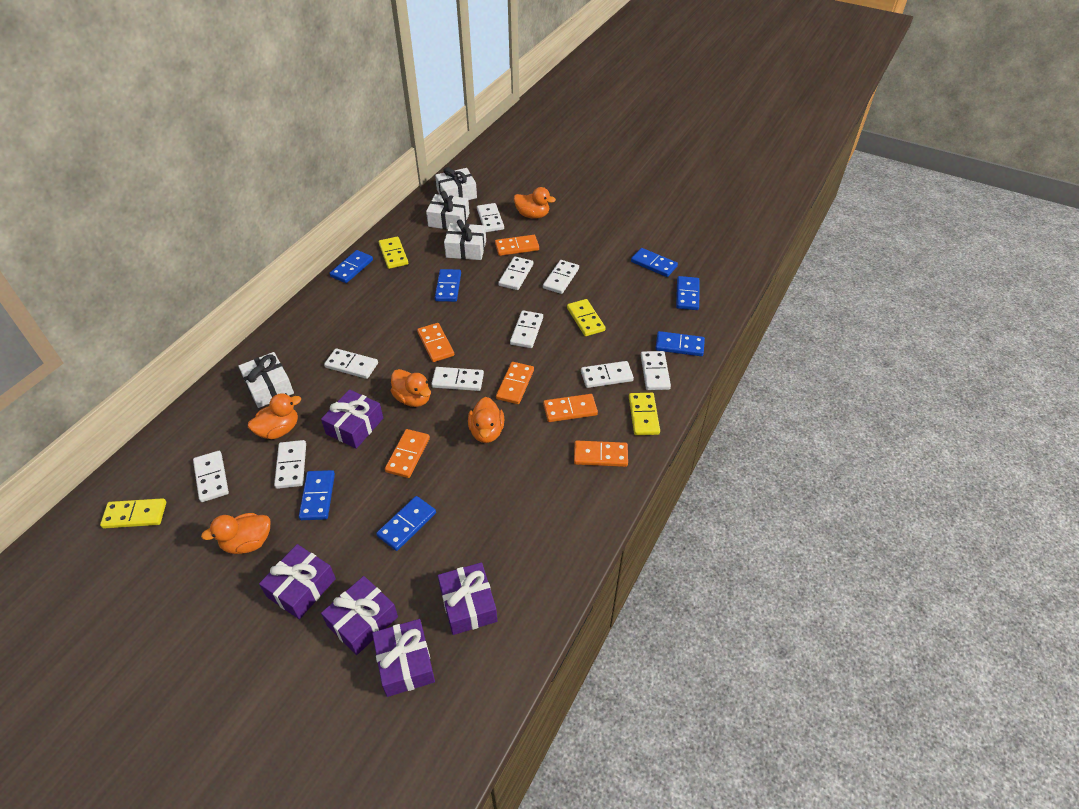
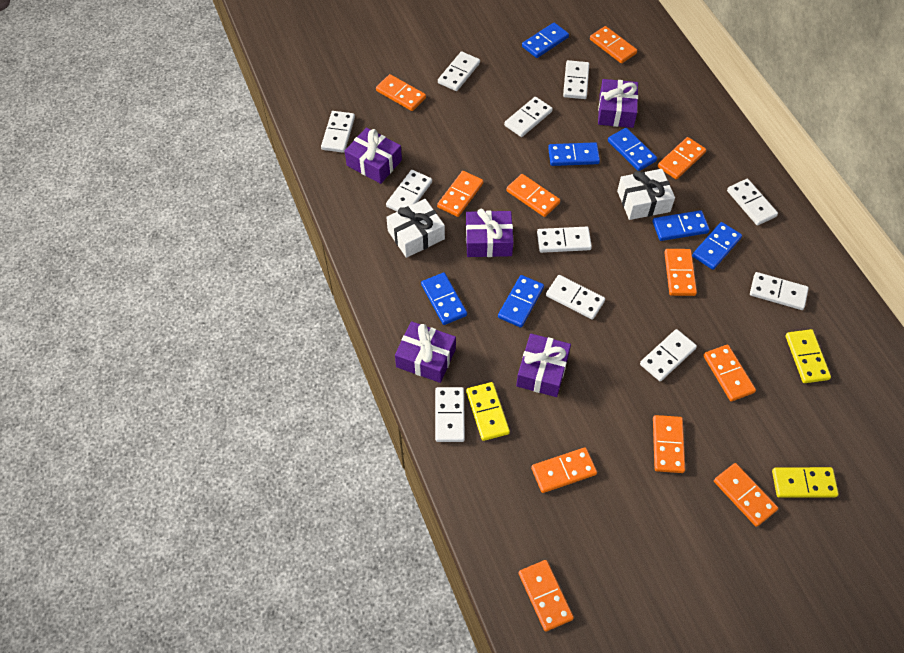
orange domino: [385,429,430,478] [417,323,454,362] [495,235,539,256] [496,362,534,404] [543,394,598,422] [574,441,628,467] = 6 -> [376,74,426,111] [437,171,483,217] [506,174,560,217] [519,560,574,631] [531,447,597,493] [590,26,637,64] [653,415,685,473] [658,137,706,179] [664,249,697,296] [703,345,756,401] [714,463,778,527] = 11
orange duck: [201,513,270,554] [248,393,301,439] [391,369,431,407] [468,397,504,443] [514,187,556,219] = 5 -> none = 0
white domino: [193,451,229,502] [274,440,306,489] [324,348,378,379] [431,367,484,391] [477,203,504,232] [498,256,533,290] [510,310,543,348] [543,260,579,294] [581,361,634,388] [641,351,671,390] = 10 -> [321,111,355,153] [386,170,432,212] [435,387,465,442] [438,51,480,91] [504,97,553,137] [537,227,592,253] [546,275,605,320] [563,60,589,99] [640,329,697,381] [727,179,778,226] [750,272,809,310] = 11
white gift: [238,352,294,408] [426,191,470,229] [435,167,477,200] [444,219,486,260] = 4 -> [386,199,445,258] [617,169,675,220] = 2
yellow domino: [100,498,166,528] [379,237,408,269] [567,299,606,336] [629,393,660,435] = 4 -> [466,382,510,441] [772,467,839,498] [786,329,831,383] = 3

